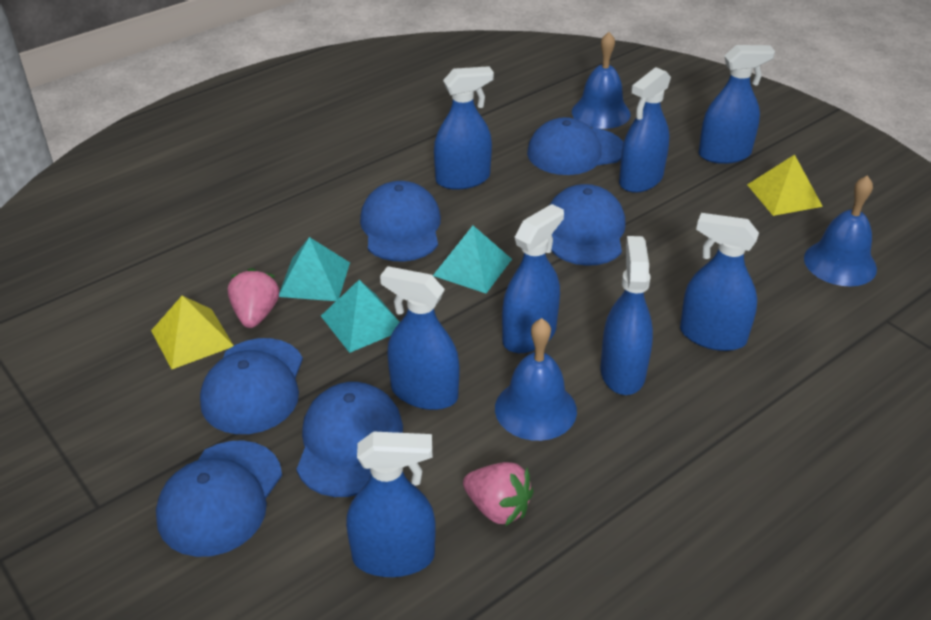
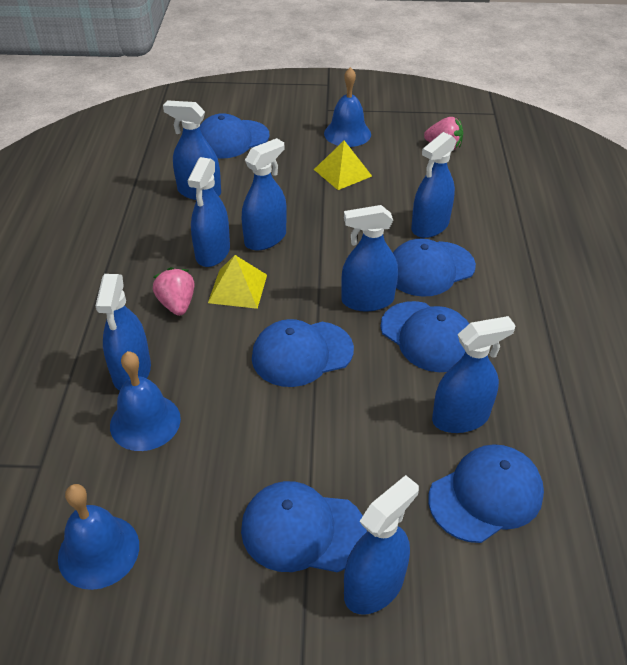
turquoise pyramid: [279,237,350,301] [321,280,400,353] [433,226,512,293] = 3 -> none = 0

